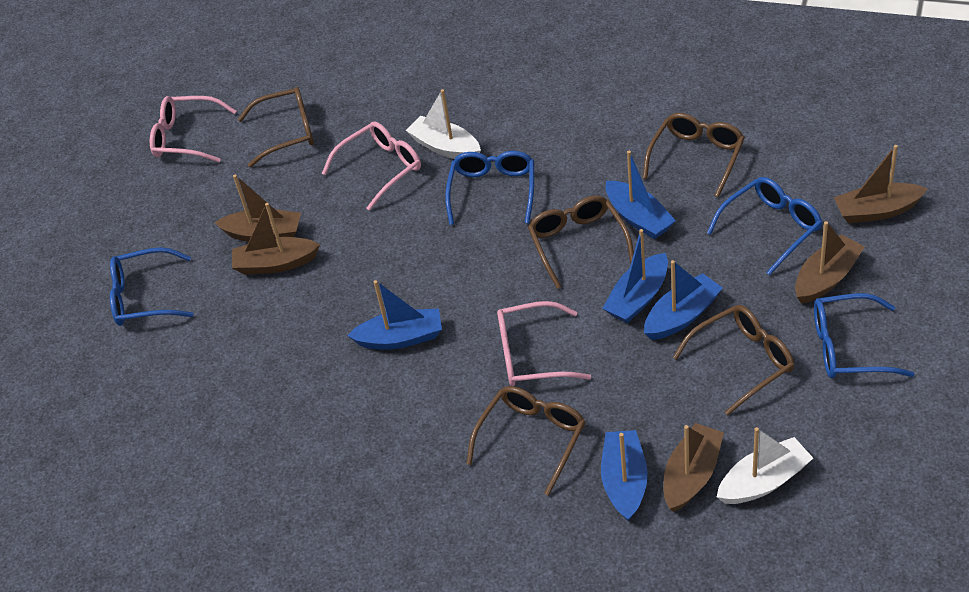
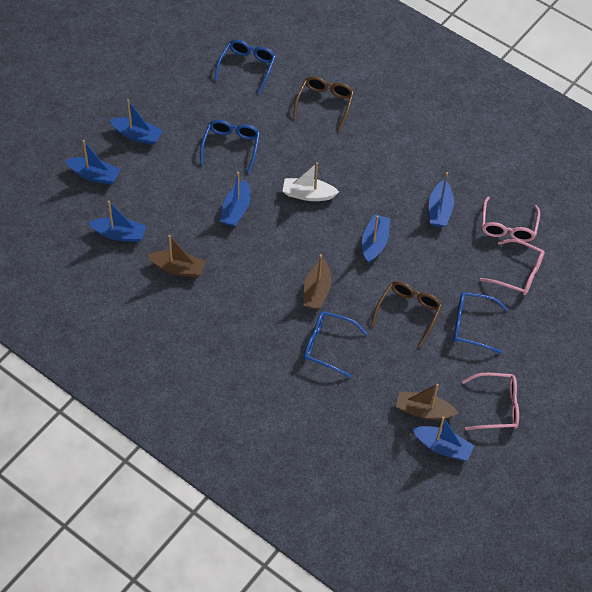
blue boat: [347,280,442,350] [601,430,648,521] [602,229,668,323] [606,151,676,239] [644,260,723,340] = 5 -> [65,140,120,185] [89,201,146,242] [110,99,163,145] [220,172,250,227] [362,214,390,263] [413,417,474,461] [429,172,454,227] = 7
brown boat: [214,174,301,242] [232,203,320,275] [664,423,724,512] [795,221,865,304] [834,145,928,223] = 5 -> [148,235,206,277] [303,254,331,310] [396,384,458,420] = 3
brown glasses: [238,87,314,167] [466,386,585,496] [528,196,634,289] [643,113,745,198] [673,305,794,415] = 5 -> [293,76,354,131] [371,281,442,347] = 2
white boat: [406,89,481,159] [717,427,813,504] = 2 -> [282,162,339,201] = 1

